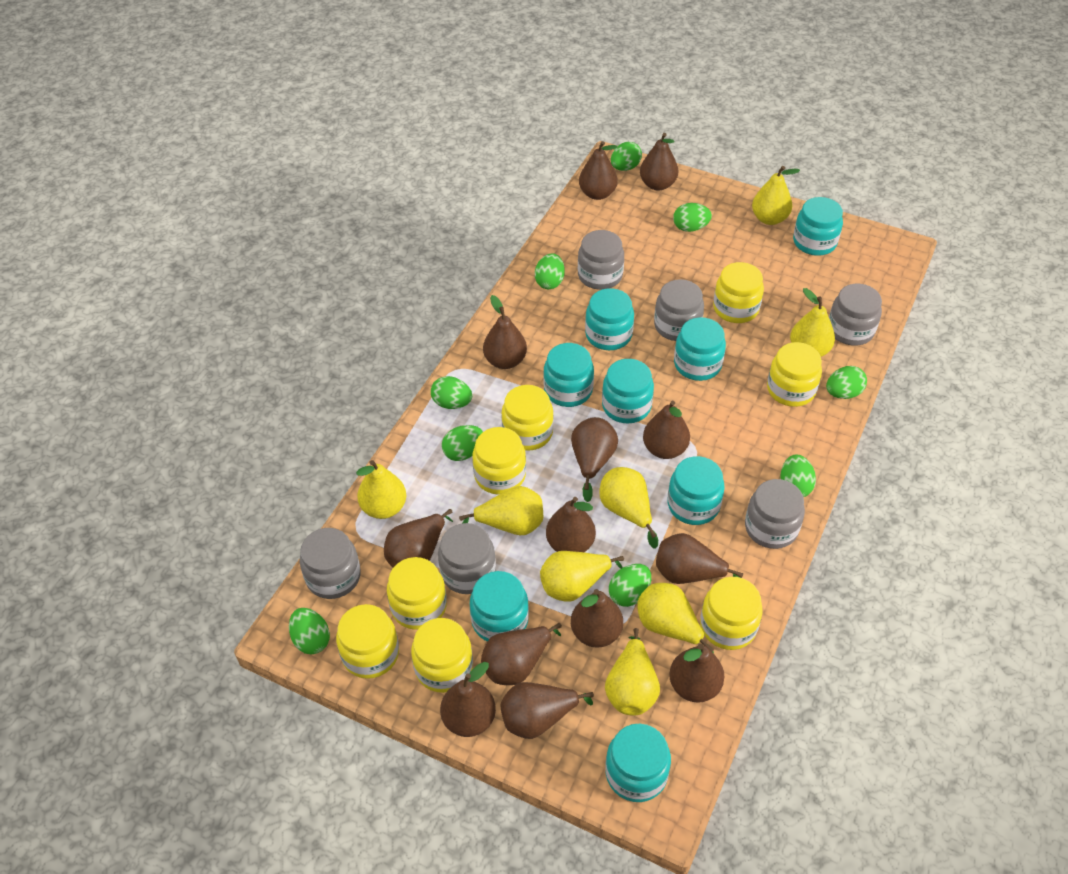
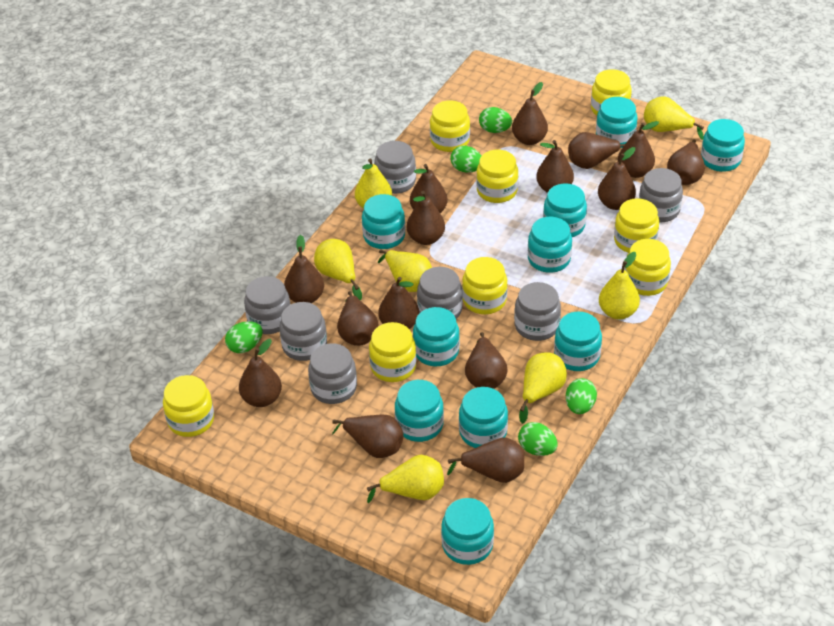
brown pear: [384,509,453,567] [440,662,496,737] [481,623,562,685] [483,295,527,369] [501,682,594,739] [546,497,596,552] [571,417,618,502] [571,589,623,648] [579,141,618,200] [640,133,679,191] [643,401,690,459] [656,533,743,584] [669,644,724,703] = 13 -> [239,339,282,407] [284,235,324,303] [332,415,404,458] [337,291,378,346] [379,277,419,329] [407,191,445,245] [410,164,448,213] [447,437,524,483] [465,332,508,389] [512,82,548,145] [536,140,574,193] [568,132,625,169] [598,147,636,210] [618,121,659,178] [667,140,705,185] = 15
green egg: [289,608,330,655] [431,376,472,409] [442,425,483,461] [535,253,565,289] [609,564,651,607] [611,142,642,171] [673,203,712,232] [780,455,816,497] [826,366,867,399] = 9 -> [225,321,263,353] [450,146,481,173] [479,107,512,133] [518,422,558,456] [566,378,597,414] = 5
grey jar: [300,528,361,599] [438,523,496,594] [578,230,624,290] [654,279,704,341] [745,479,805,549] [829,284,882,346] = 6 -> [244,276,291,334] [279,302,327,361] [308,343,357,404] [374,141,416,194] [417,267,463,319] [514,282,561,341] [639,168,683,222] = 7
turquoise jar: [470,571,529,642] [544,343,594,407] [585,288,634,350] [602,359,654,423] [605,724,671,802] [668,456,725,525] [674,317,726,381] [793,197,843,256] = 8 -> [362,194,405,249] [395,380,444,442] [413,307,460,366] [441,498,494,565] [459,387,508,448] [528,217,572,273] [543,183,587,237] [554,311,602,371] [596,97,638,148] [701,119,745,172] = 10
yellow pear: [356,460,406,519] [459,486,543,535] [540,551,624,602] [600,467,658,549] [605,628,660,716] [637,583,714,654] [752,166,800,225] [790,288,835,357] = 8 -> [314,239,362,301] [355,158,392,209] [367,455,444,503] [378,249,432,292] [519,352,567,424] [599,252,640,319] [644,96,704,140] = 7

